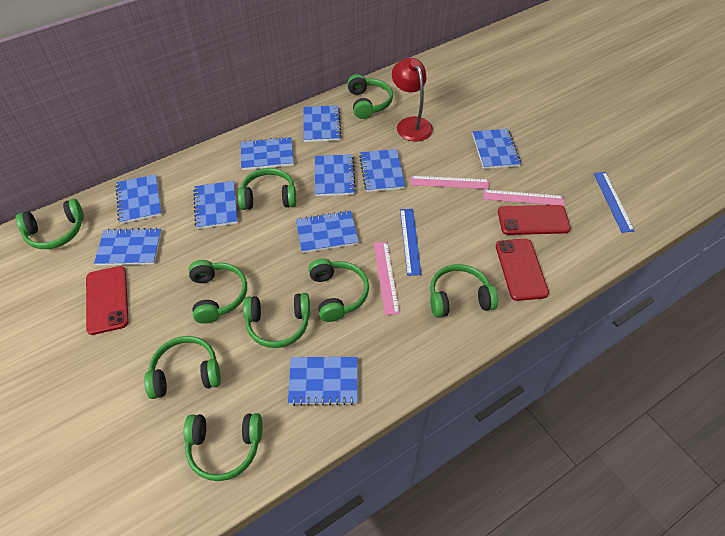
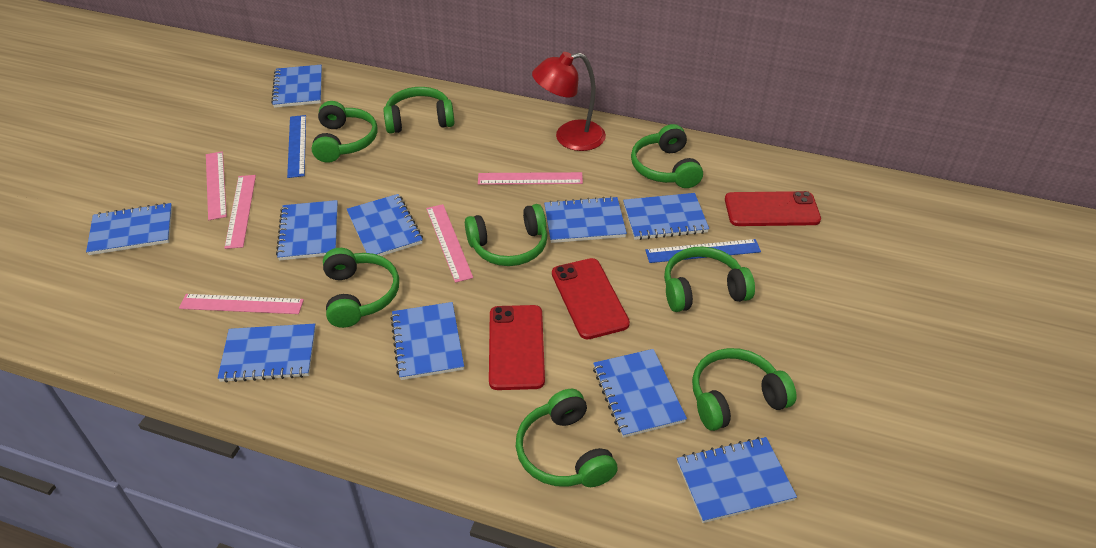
green headphones: [16,199,84,249] [144,336,221,399] [184,413,263,481] [189,260,247,324] [238,168,296,210] [243,293,310,348] [308,258,369,322] [347,74,393,119] [430,264,498,318] = 9 -> [312,101,378,163] [323,248,399,328] [383,87,454,134] [465,204,547,266] [516,389,617,487] [631,124,703,188] [664,246,755,312] [692,348,796,431] = 8
pink ruler: [374,242,400,315] [411,176,489,189] [483,190,564,206] = 3 -> [179,294,304,314] [206,151,227,220] [224,175,256,249] [426,204,473,283] [478,172,583,185] = 5

